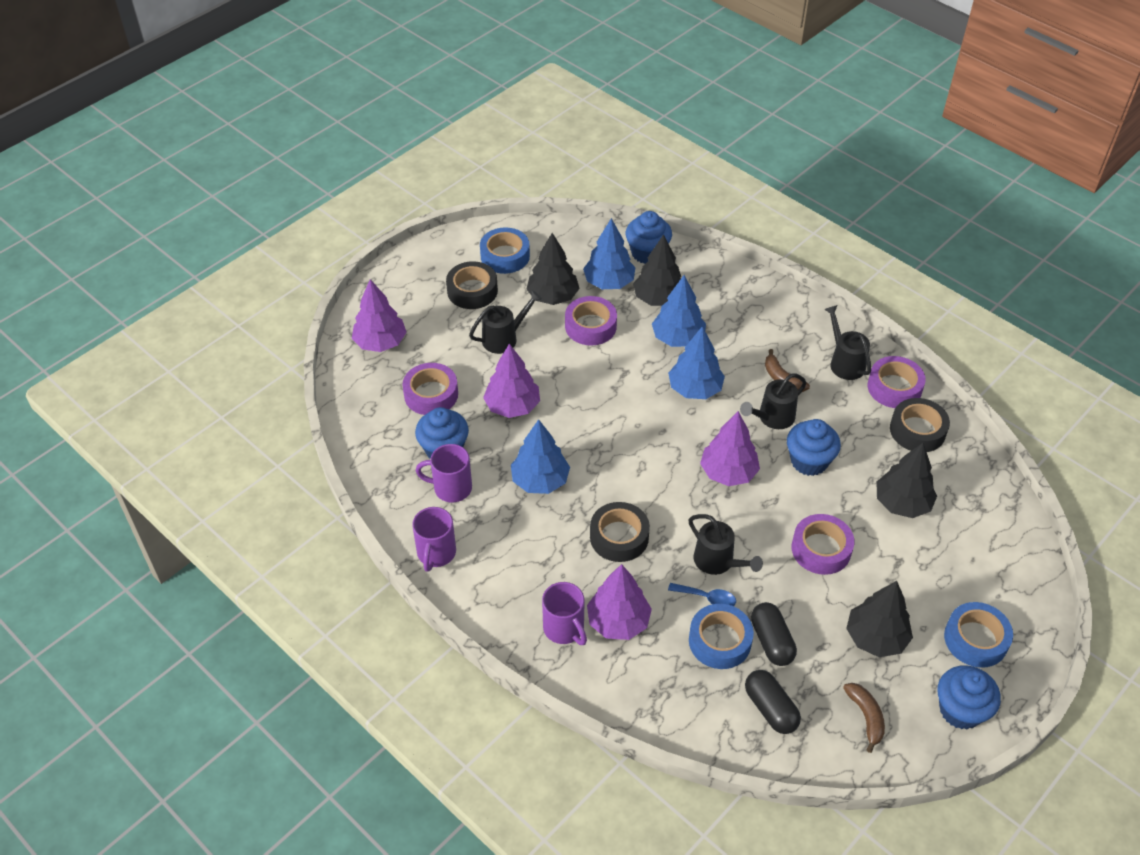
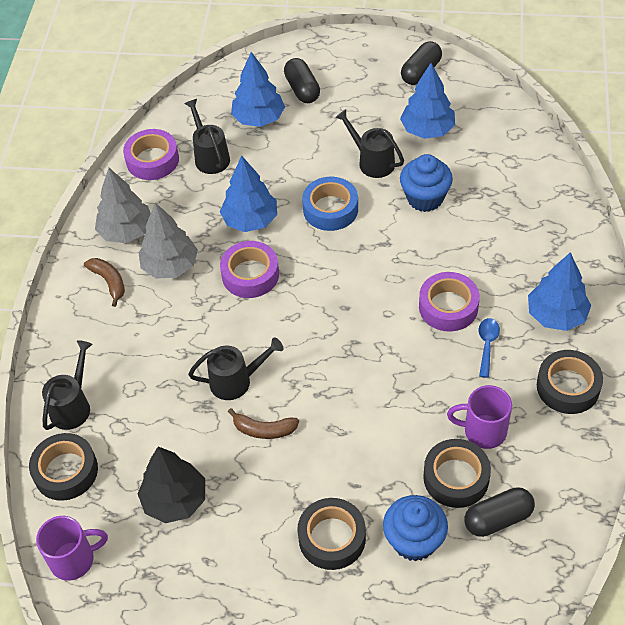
black capsule: [745,670,801,734] [751,602,797,666] = 2 -> [284,58,320,103] [401,41,442,85] [465,487,535,537] = 3
black tape: [446,261,498,309] [590,502,650,562] [890,398,950,452] = 3 -> [29,433,98,501] [297,498,366,570] [423,439,491,508] [537,350,603,414] = 4
black tree: [526,233,580,305] [633,234,681,306] [846,581,913,657] [876,443,937,518] = 4 -> [137,446,205,523] = 1
blue cupcake: [415,407,469,459] [626,211,672,264] [787,419,841,476] [938,665,1001,729] = 4 -> [383,495,448,561] [400,154,453,212] = 2
blue tape: [480,227,530,274] [689,604,754,669] [944,602,1013,668] = 3 -> [302,177,358,231] = 1
grey tree: none = 0 -> [95,168,151,243] [138,203,198,278] = 2
purple mug: [412,507,456,572] [416,444,472,502] [542,582,587,645] = 3 -> [36,516,108,581] [447,385,512,449] = 2
purple tape: [402,363,458,415] [565,296,617,346] [792,514,855,575] [868,356,926,408] = 4 -> [123,129,179,180] [220,241,279,298] [419,272,480,332] = 3
purple tree: [352,279,406,352] [483,344,540,418] [587,564,652,640] [700,411,760,486] = 4 -> none = 0

